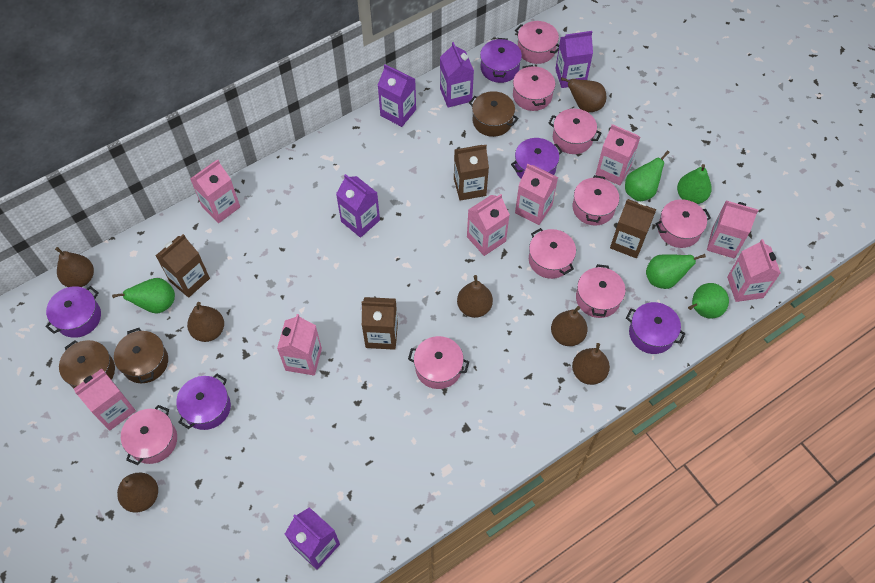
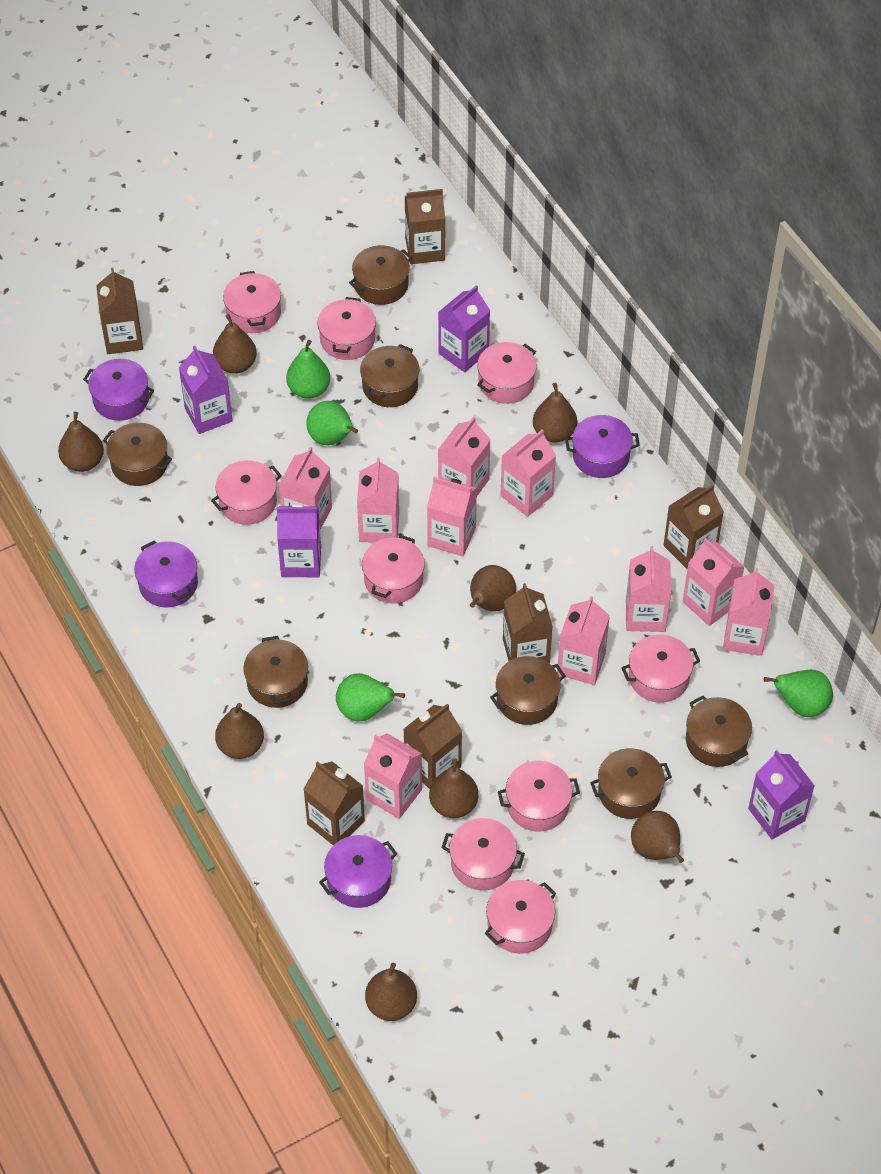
brown carton: [156,234,210,298] [362,297,398,350] [454,145,489,201] [610,199,656,258] = 4 -> [96,268,143,354] [304,761,365,845] [403,704,462,789] [405,189,445,264] [503,583,553,664] [664,484,724,569] = 6
brown pear: [55,247,94,287] [117,473,158,513] [187,302,224,342] [457,275,493,318] [551,306,588,346] [561,77,606,112] [572,343,610,385] = 7 -> [58,412,104,472] [213,314,257,374] [215,703,264,759] [365,963,417,1021] [429,758,478,818] [470,565,516,611] [533,383,577,443] [631,811,684,863] = 8
brown pot: [59,340,115,389] [114,328,168,383] [469,91,519,137] = 3 -> [103,423,172,486] [243,636,308,708] [349,245,412,305] [360,344,419,407] [490,656,565,725] [590,748,672,819] [686,696,752,767] = 7
green pear: [112,278,175,313] [625,150,670,201] [646,254,706,289] [677,164,712,204] [688,283,729,319] = 5 -> [286,340,330,399] [306,401,358,445] [336,673,405,722] [764,670,833,717] = 4
pink carton: [74,369,136,431] [190,159,240,223] [277,314,322,376] [467,194,510,256] [515,164,558,225] [596,124,640,185] [707,200,758,259] [727,239,781,302] = 8 -> [279,447,332,530] [357,457,399,543] [364,733,422,819] [427,477,477,556] [438,416,491,496] [501,429,556,517] [557,596,610,685] [626,546,671,632] [683,538,744,626] [723,568,775,656] = 10
purple carton: [285,507,340,570] [336,174,380,238] [378,64,416,127] [440,42,474,108] [555,31,593,88] = 5 -> [179,346,233,434] [277,504,321,577] [438,285,490,372] [748,750,815,839] = 4
purple pot: [45,286,101,338] [176,374,231,430] [480,38,522,83] [511,138,563,179] [626,302,686,354] = 5 -> [83,359,154,421] [134,540,198,608] [319,835,397,908] [565,415,640,478] = 4

